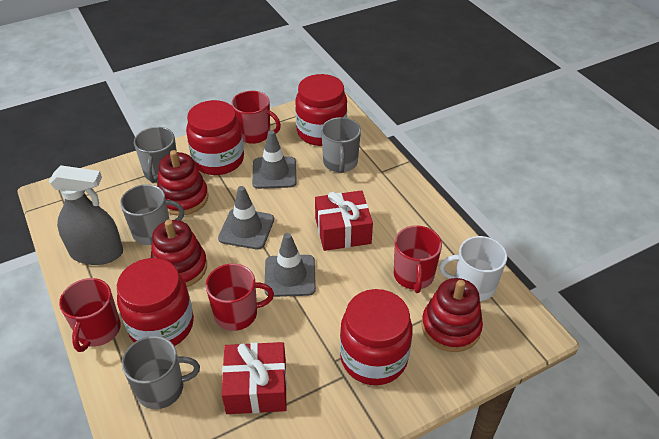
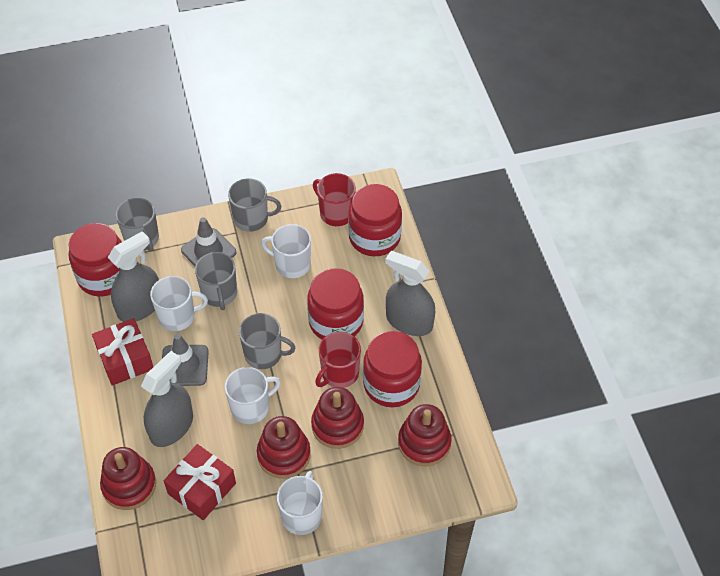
grey spray bottle: [49,165,123,265] = 1 -> [108,231,159,322] [141,351,193,447] [385,251,435,336] = 3
grey traffic cone: [218,186,274,249] [252,130,297,189] [264,233,316,297] = 3 -> [162,334,209,386] [181,217,236,266] = 2
red mug: [59,278,121,352] [205,263,274,331] [232,91,281,144] [394,225,442,293] = 4 -> [313,173,356,226] [315,332,361,388] = 2
red stacking toy: [151,220,207,287] [157,150,209,216] [422,278,483,352] = 3 -> [100,447,156,510] [257,416,310,479] [311,387,364,449] [398,404,452,466] = 4
white mug: [440,236,507,301] = 1 -> [150,276,208,331] [225,367,281,424] [261,224,311,278] [277,471,323,535] = 4

